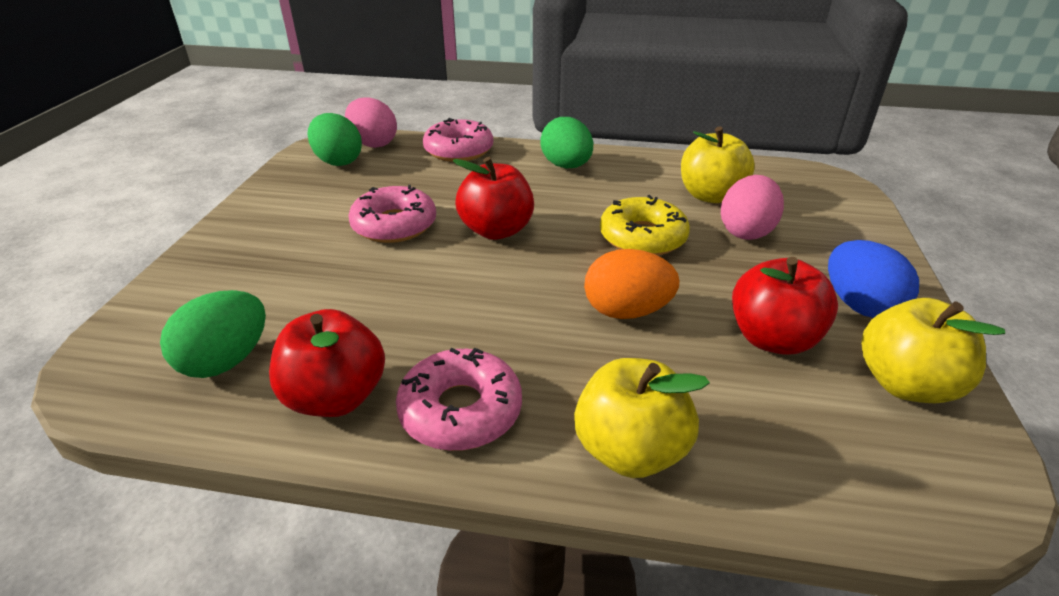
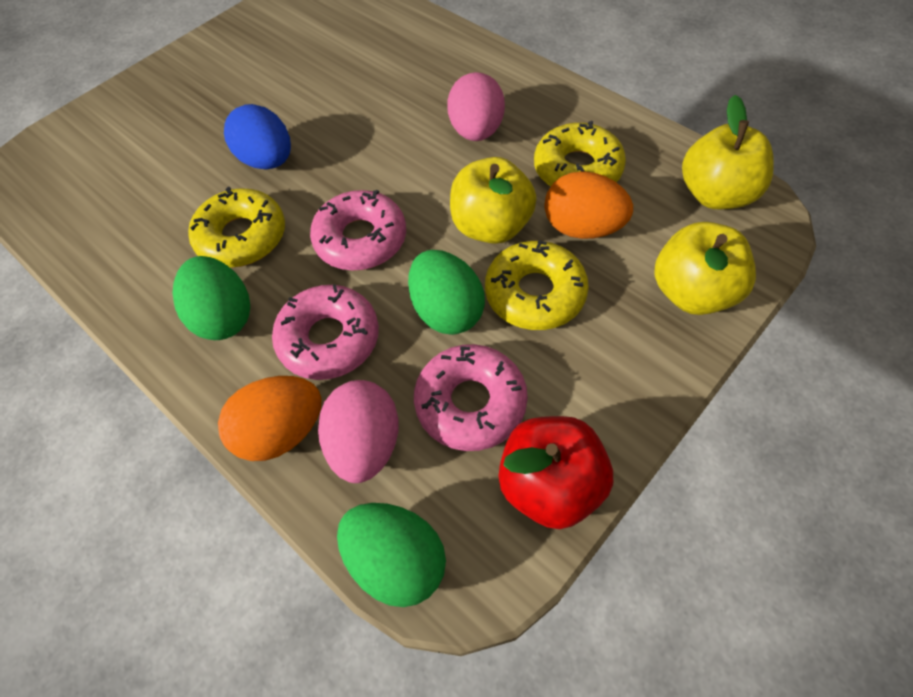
orange egg: [584,249,679,319] = 1 -> [218,376,322,461] [545,171,633,239] = 2
red apple: [269,309,385,417] [453,157,534,240] [732,257,838,355] = 3 -> [499,416,613,529] = 1
yellow donut: [600,195,690,256] = 1 -> [188,187,285,268] [485,240,589,330] [534,121,626,187] = 3

